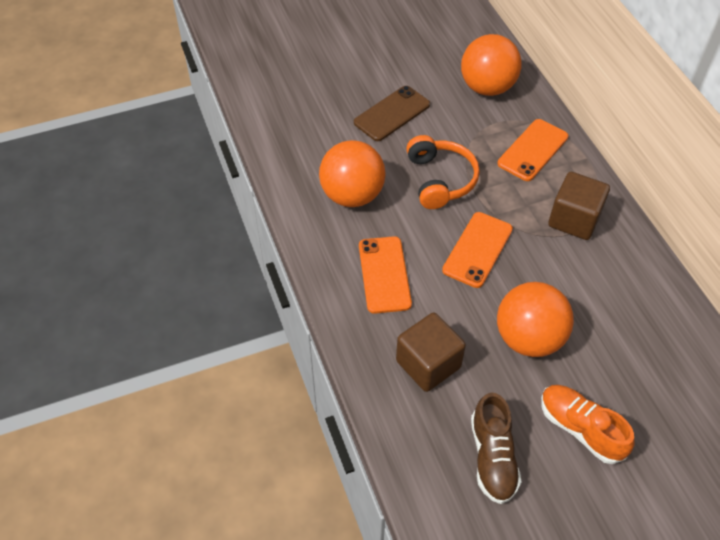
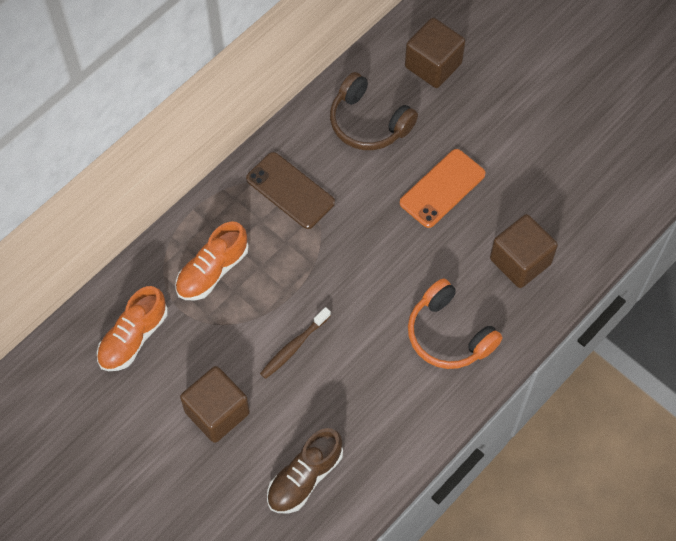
brown cube: [396,313,466,392] [548,172,610,240] = 2 -> [180,366,250,443] [405,18,465,88] [490,214,558,288] = 3
brown headphones: none = 0 -> [330,72,418,150] = 1
brown toothbrush: none = 0 -> [260,307,331,379] = 1
orange ball: [319,140,386,207] [461,34,522,96] [497,282,574,357] = 3 -> none = 0
orange phone: [359,236,412,314] [442,212,513,288] [497,119,568,181] = 3 -> [400,149,486,228] = 1
orange shoe: [541,385,635,464] = 1 -> [97,286,168,371] [175,222,249,301] = 2

